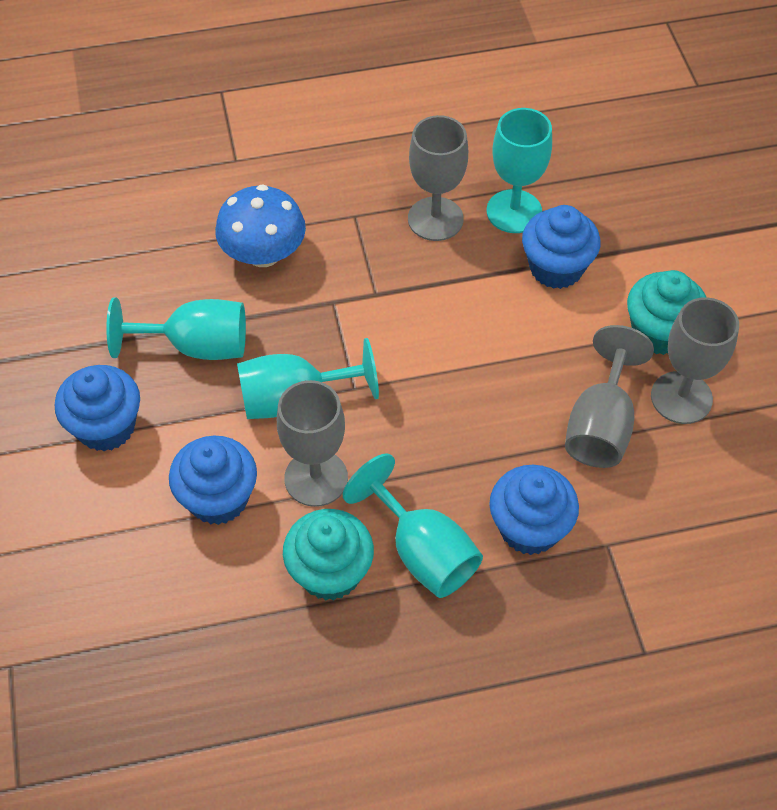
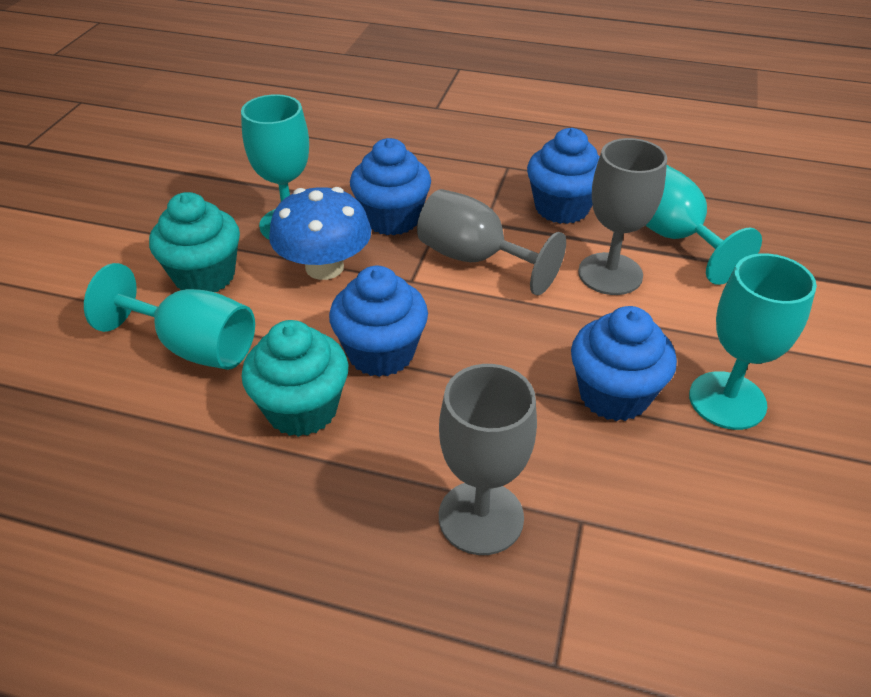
grey goblet: [277,380,348,507] [408,115,468,241] [565,325,654,468] [651,297,739,424] = 4 -> [417,189,566,295] [439,364,537,555] [578,138,667,295] = 3

